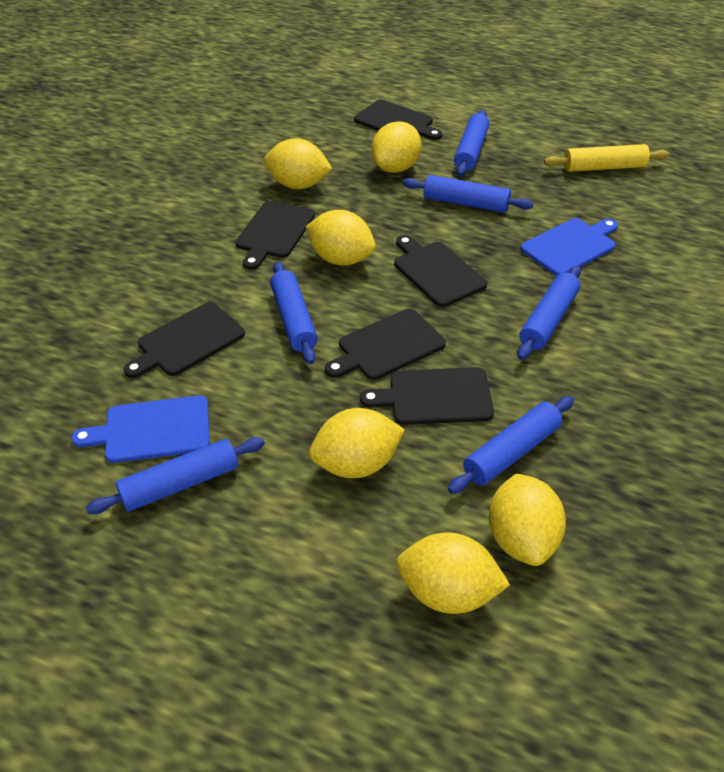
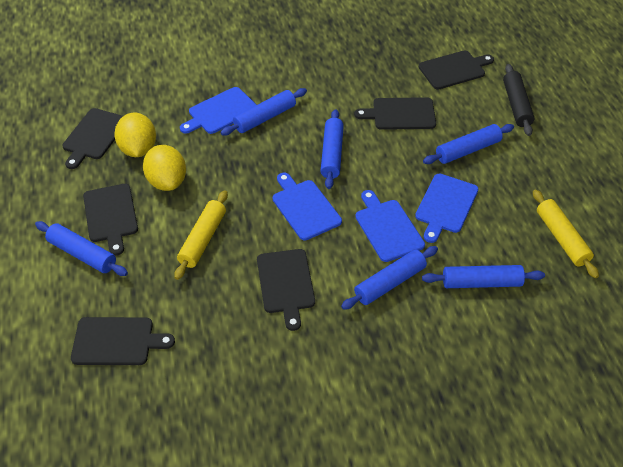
black rolling pin: none = 0 -> [503,64,534,136] = 1
blue cutting board: [71,395,210,463] [521,218,618,276] = 2 -> [180,87,256,134] [273,173,342,241] [355,190,425,262] [415,173,479,243] = 4
yellow lemon: [264,138,332,189] [306,210,376,266] [309,408,405,478] [371,121,422,173] [396,533,510,614] [489,474,566,566] = 6 -> [114,113,156,157] [143,145,186,191] = 2
yellow rolling pin: [544,144,669,172] = 1 -> [174,190,228,280] [533,190,599,278] = 2

